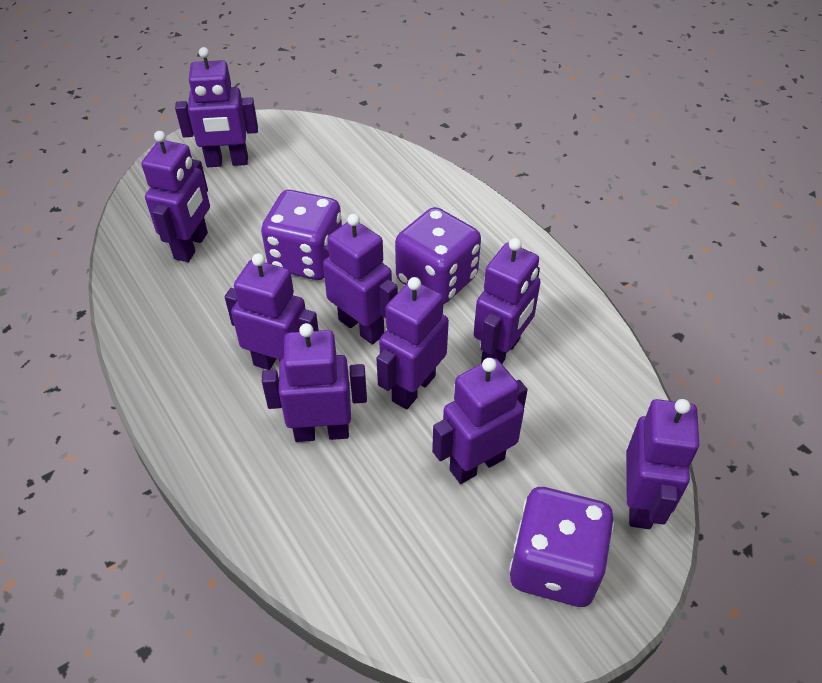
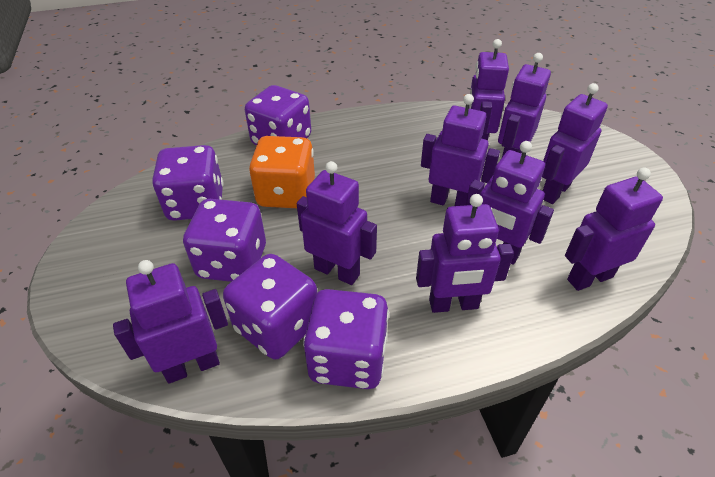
orange dice: none = 0 -> [249,136,315,208] = 1
purple dice: [261,190,342,280] [395,207,481,304] [509,487,614,607] = 3 -> [152,145,224,221] [183,199,266,282] [223,254,317,360] [245,85,311,145] [303,289,389,389] = 5

